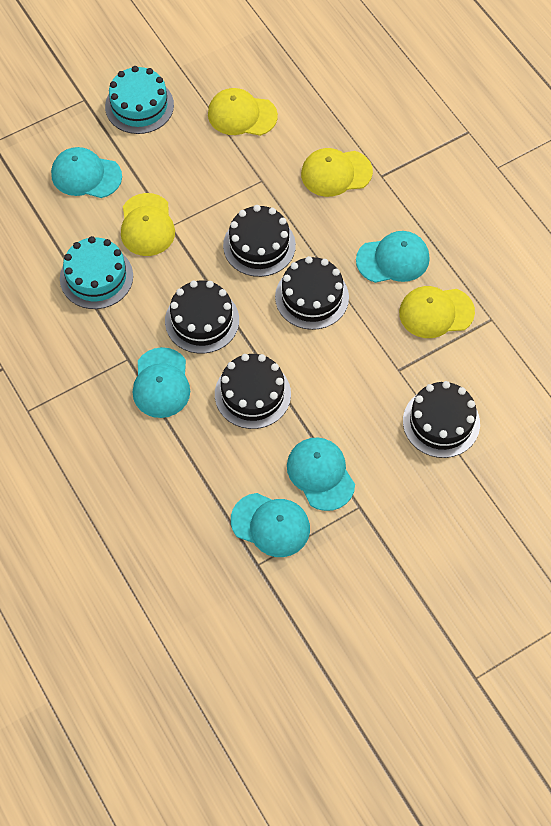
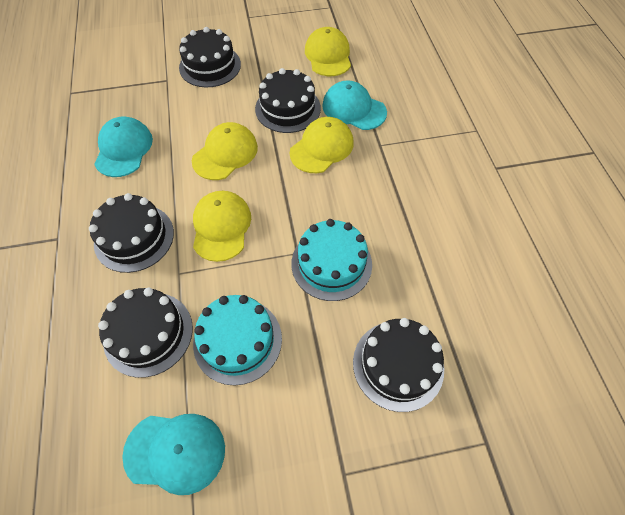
turquoise cap: [51,147,122,198] [133,347,190,418] [231,493,310,557] [287,437,355,511] [356,231,430,283] = 5 -> [94,116,153,177] [122,414,225,495] [322,81,387,130] = 3

